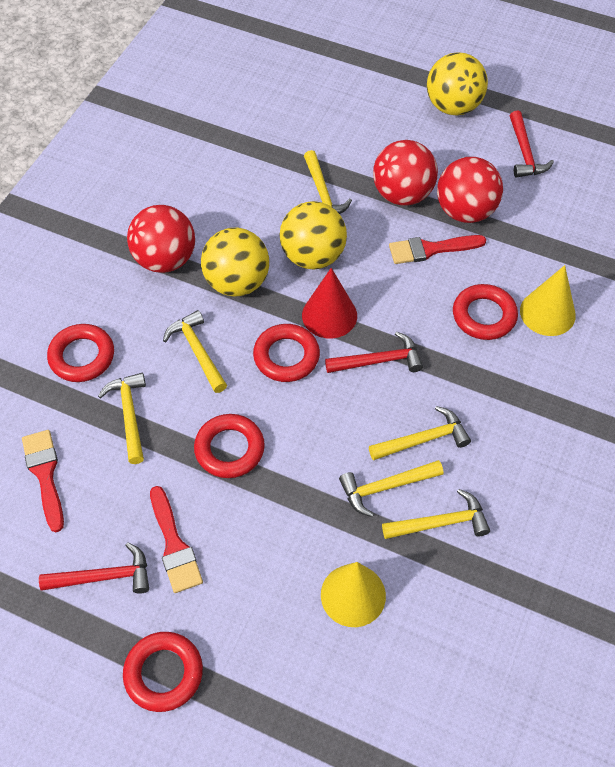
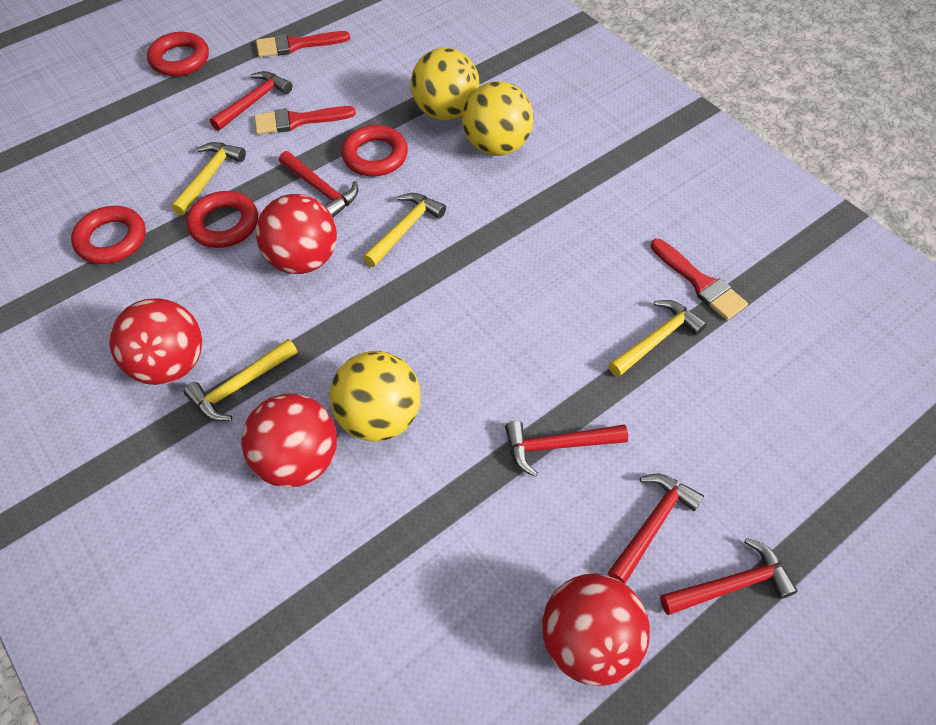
red ball: [127,205,195,273] [373,140,438,206] [437,157,503,223] = 3 -> [109,298,202,385] [241,394,337,488] [256,194,337,274] [542,573,650,686] = 4
red cone: [302,268,357,338] = 1 -> none = 0
red hammer: [39,542,149,594] [325,331,423,373] [510,111,554,178] = 3 -> [210,71,292,131] [279,151,358,217] [505,421,628,477] [608,474,704,584] [660,538,798,615] = 5
red ring: [47,324,114,382] [123,632,203,712] [194,414,265,478] [253,324,320,382] [453,284,518,340] = 5 -> [71,206,146,264] [147,32,209,76] [186,191,258,248] [341,125,408,176] = 4
yellow cone: [321,562,386,627] [520,265,576,336] = 2 -> none = 0
yellow hammer: [98,373,146,464] [163,310,227,393] [304,150,352,214] [339,460,444,517] [369,406,471,460] [382,489,490,539] = 6 -> [171,142,246,215] [184,339,298,421] [363,193,446,267] [608,300,707,377] = 4

